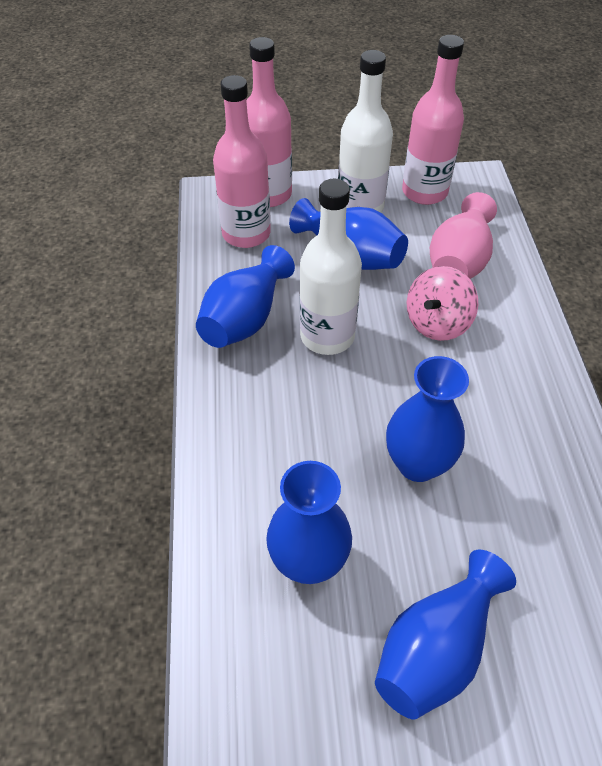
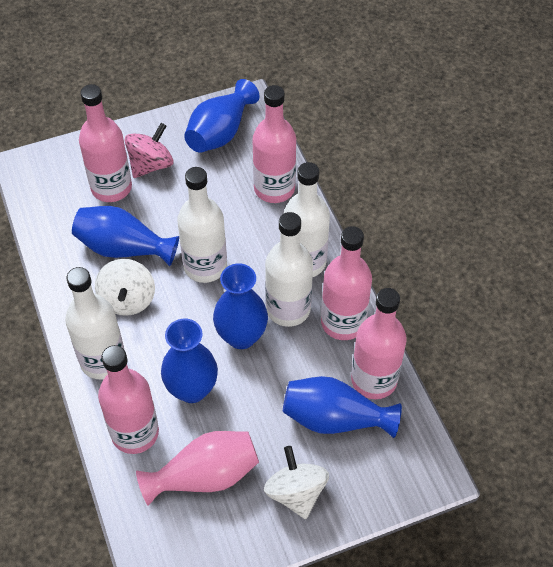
pink bottle: [213,75,271,248] [246,37,292,207] [402,35,464,205] = 3 -> [79,84,132,202] [98,345,159,454] [252,85,296,203] [321,226,372,340] [351,288,407,399] = 5
white bottle: [300,179,362,355] [338,50,393,213] = 2 -> [65,267,124,379] [177,167,227,283] [265,212,313,327] [284,162,330,277] = 4
white spinning top: none = 0 -> [95,259,155,316] [264,446,329,519] = 2

